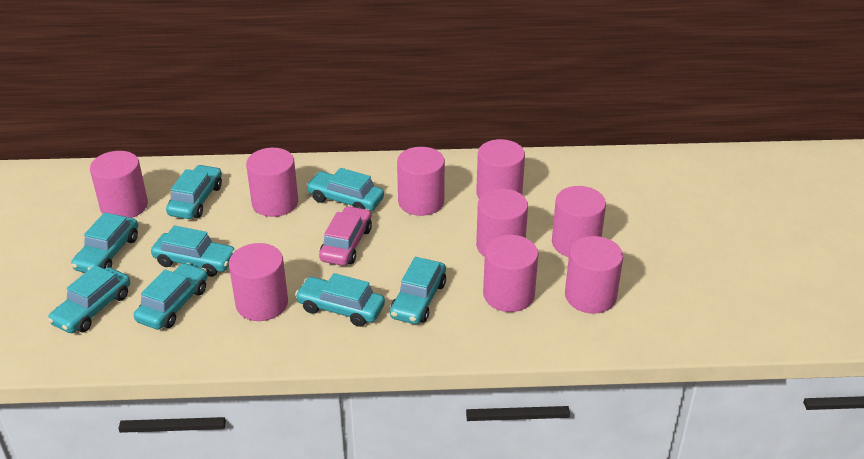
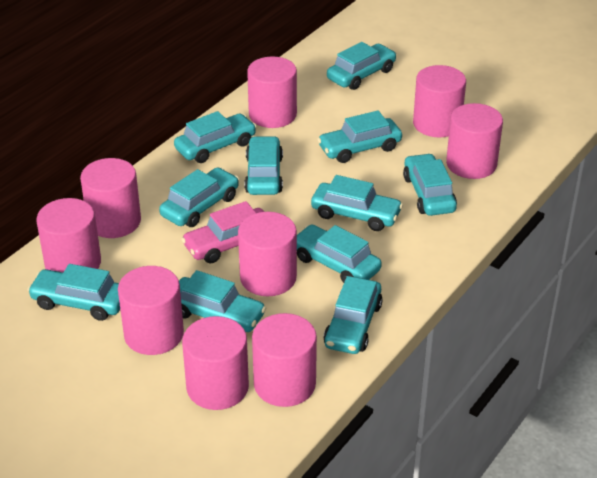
turquoise car: [48,265,130,333] [71,212,138,273] [134,263,208,329] [151,225,236,277] [166,165,222,219] [295,273,385,327] [306,168,384,211] [390,257,446,324] = 8 -> [27,264,120,321] [159,167,239,227] [174,111,257,163] [179,270,266,332] [244,136,283,195] [297,224,382,283] [311,175,403,231] [317,111,402,163] [324,276,383,354] [327,42,397,90] [403,153,457,216] = 11

